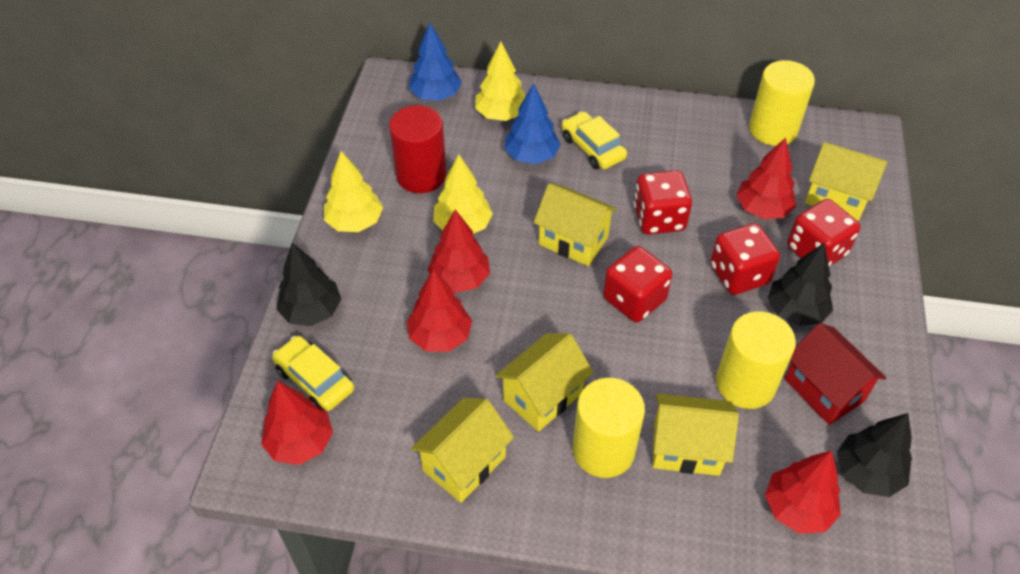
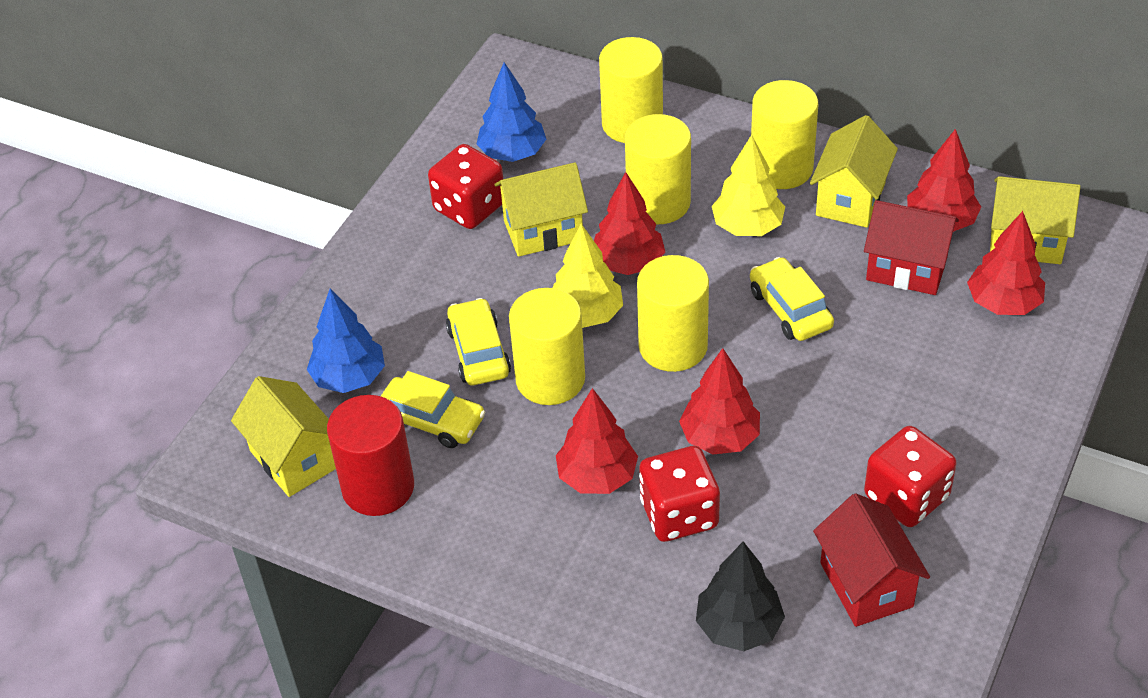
black tree: [276,243,341,326] [768,243,833,326] [837,413,912,497] = 3 -> [696,541,785,651] = 1
red dice: [603,246,673,323] [634,170,692,235] [710,223,780,295] [787,199,861,266] = 4 -> [428,144,503,229] [639,446,720,542] [864,426,956,527] = 3
red house: [785,323,886,425] = 1 -> [813,494,930,627] [864,200,959,295] = 2
yellow car: [272,336,354,411] [562,112,627,169] = 2 -> [381,371,485,448] [446,298,511,385] [750,257,834,341] = 3
yellow cylinder: [573,378,645,478] [716,311,796,409] [749,60,815,146] = 3 -> [509,288,585,405] [599,37,663,143] [625,114,691,224] [637,255,709,372] [751,80,818,189] = 5
yellow house: [411,398,514,503] [495,333,593,432] [534,183,618,266] [653,393,739,476] [805,142,887,221] = 5 -> [231,376,336,497] [495,162,588,257] [810,115,898,228] [990,176,1080,264] = 4
yellow tree: [324,151,383,232] [433,154,493,234] [475,41,526,121] = 3 -> [553,224,623,328] [712,135,785,236] = 2

